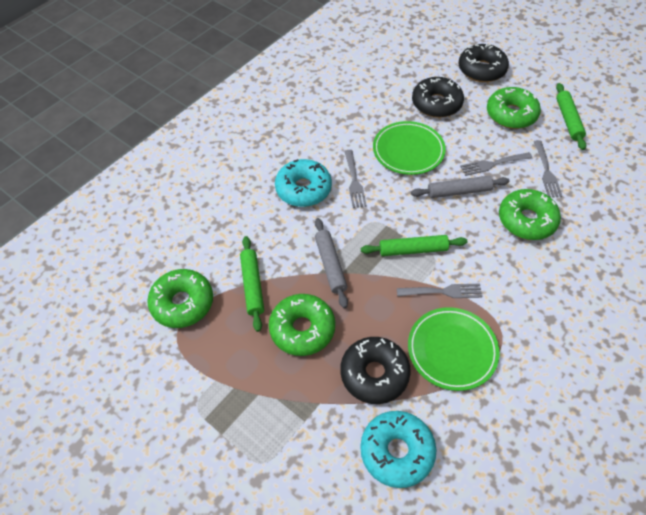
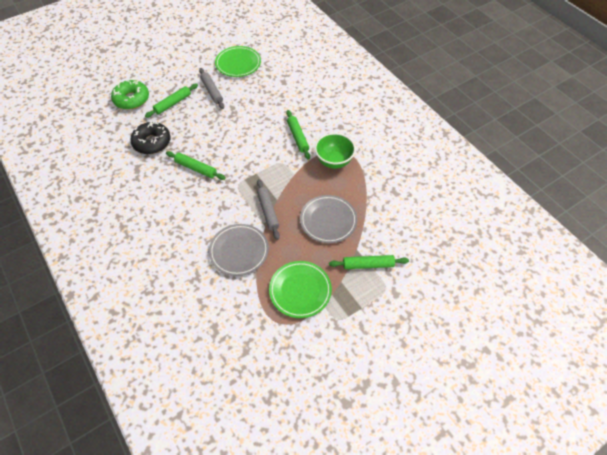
black donut: [340,337,411,404] [412,77,464,118] [459,44,509,82] = 3 -> [130,122,171,154] = 1
green bowl: none = 0 -> [315,133,356,169] = 1
green donut: [147,269,213,328] [269,294,335,356] [487,87,541,129] [499,189,561,240] = 4 -> [111,80,149,110] = 1
green rolling pin: [240,236,264,332] [361,235,467,256] [556,83,586,150] = 3 -> [145,83,198,118] [166,151,226,180] [286,110,310,160] [329,255,409,269] = 4
grey fork: [345,150,367,208] [397,284,482,298] [460,152,532,176] [534,140,562,198] = 4 -> none = 0
grey plate: none = 0 -> [209,224,269,276] [300,195,357,243] = 2
turquoise donut: [275,159,332,207] [360,411,436,488] = 2 -> none = 0

